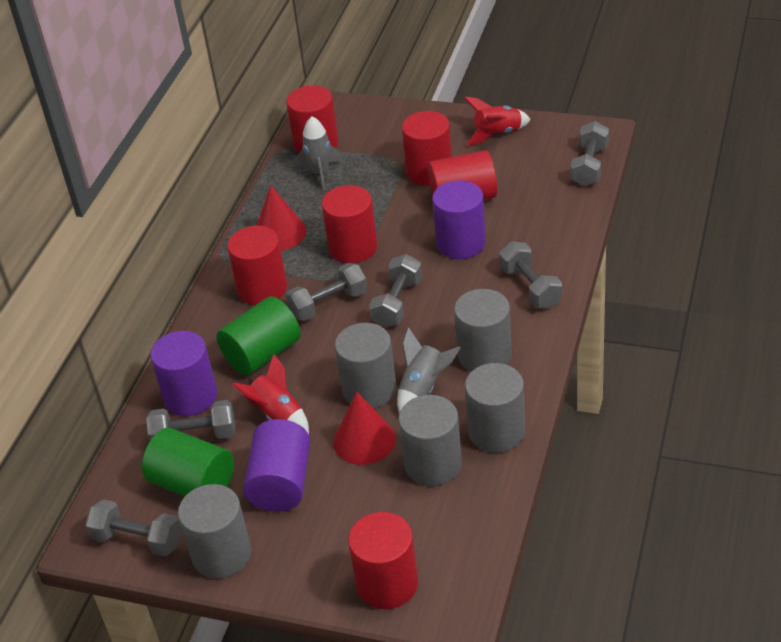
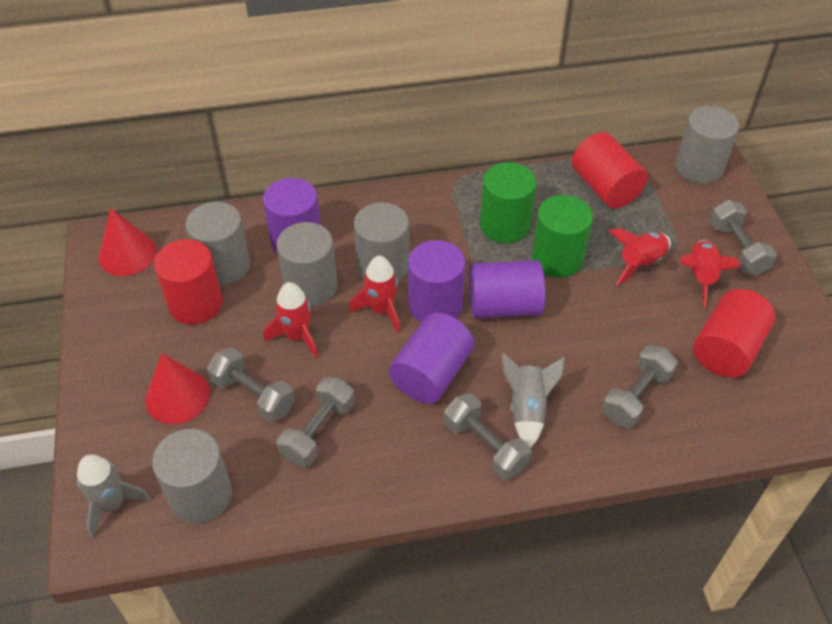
grey dumbbell: [85,499,182,557] [146,400,236,440] [286,263,367,321] [369,254,422,328] [499,241,562,308] [571,121,609,186] = 6 -> [207,347,295,423] [277,377,355,467] [444,393,532,480] [602,345,678,428] [709,200,777,276] = 5
purple cylinder: [150,331,217,416] [243,419,310,512] [432,180,486,259] = 3 -> [263,178,321,254] [389,312,474,404] [408,240,465,322] [469,260,545,319] = 4
red cylinder: [227,226,287,305] [286,85,338,153] [322,185,378,263] [348,512,418,609] [402,111,452,186] [428,150,497,200] = 6 -> [154,239,223,325] [572,132,648,208] [693,289,776,378] = 3
red rocket: [232,354,309,434] [464,97,531,146] = 2 -> [264,282,318,358] [349,256,400,333] [608,228,671,285] [680,240,741,308] = 4

